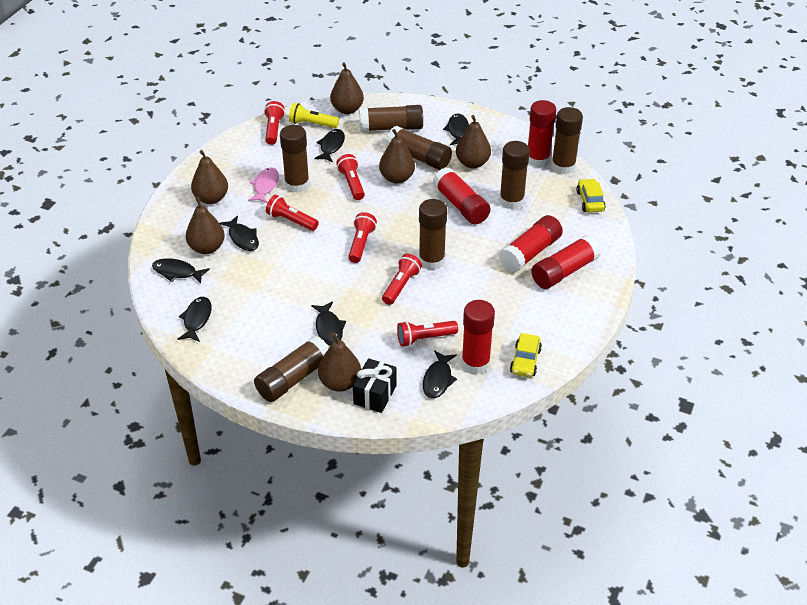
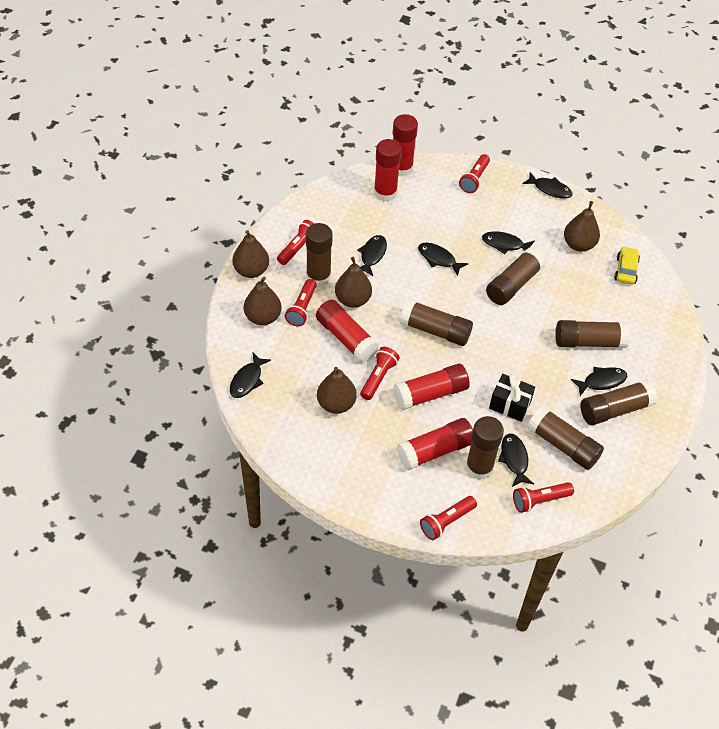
brown pear: [186,197,225,254] [191,150,228,204] [318,332,361,392] [330,62,364,114] [379,129,415,184] [456,115,491,168] = 6 -> [232,230,269,278] [244,277,282,325] [317,367,357,414] [335,257,372,308] [564,201,600,252] = 5
pink fish: [248,167,279,203] = 1 -> none = 0
yellow car: [510,333,542,377] [576,179,605,212] = 2 -> [614,246,640,285] = 1
yellow flashlight: [289,103,339,128] = 1 -> none = 0

